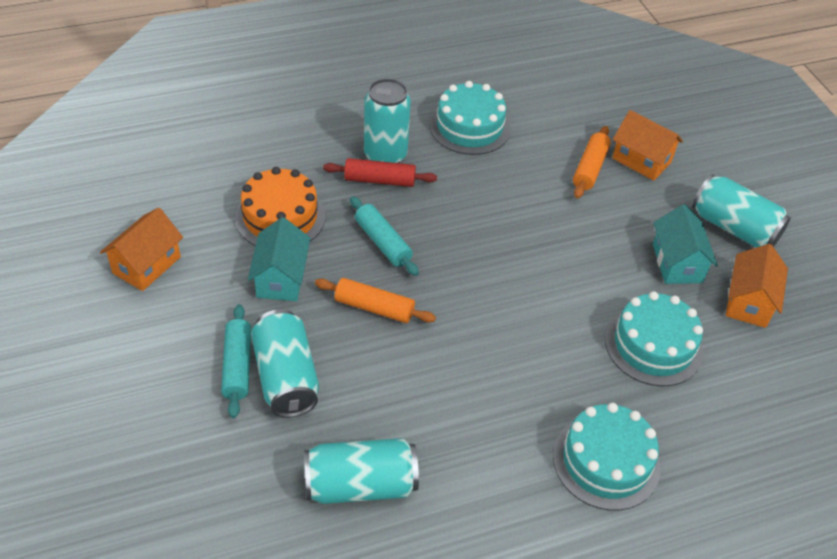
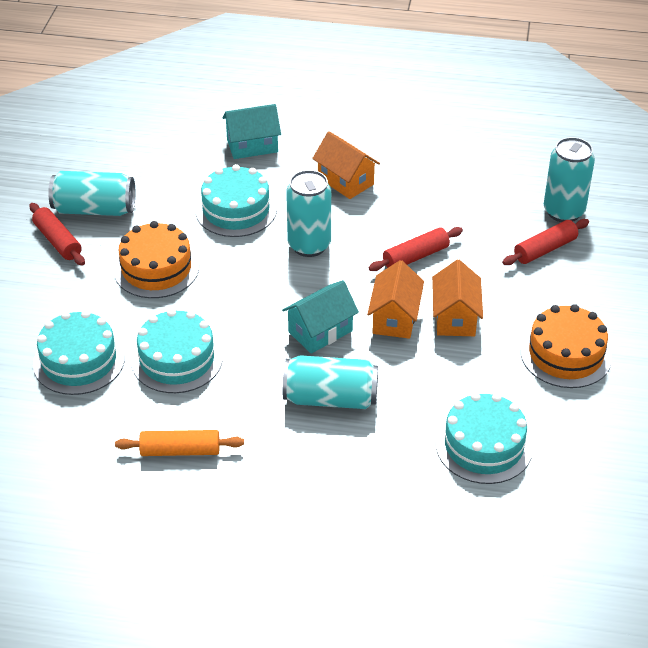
orange cake: [235,167,325,246] = 1 -> [114,221,199,298] [521,304,612,388] = 2
orange rolling pin: [315,278,436,323] [573,126,611,198] = 2 -> [115,430,244,456] = 1
red rolling pin: [323,158,437,187] = 1 -> [30,203,85,266] [368,227,463,271] [502,219,589,265] = 3
turquoise cake: [429,81,510,155] [553,403,660,510] [605,291,703,386] = 3 -> [33,310,125,395] [131,309,223,393] [196,164,277,237] [436,392,533,484] = 4
turquoise rolling pin: [221,304,251,418] [350,196,419,276] = 2 -> none = 0

